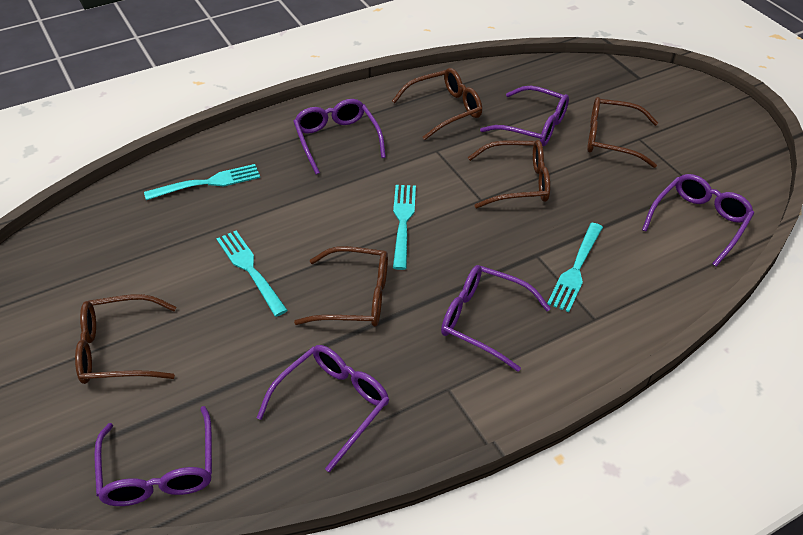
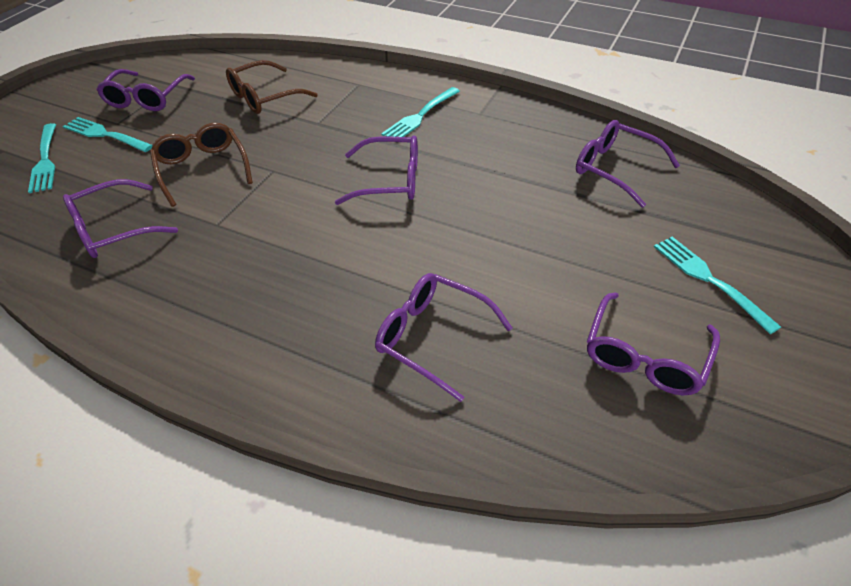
brown glasses: [75,294,176,384] [294,246,388,327] [392,68,482,140] [468,140,550,208] [587,97,658,168] = 5 -> [150,123,253,207] [226,60,318,114] = 2

